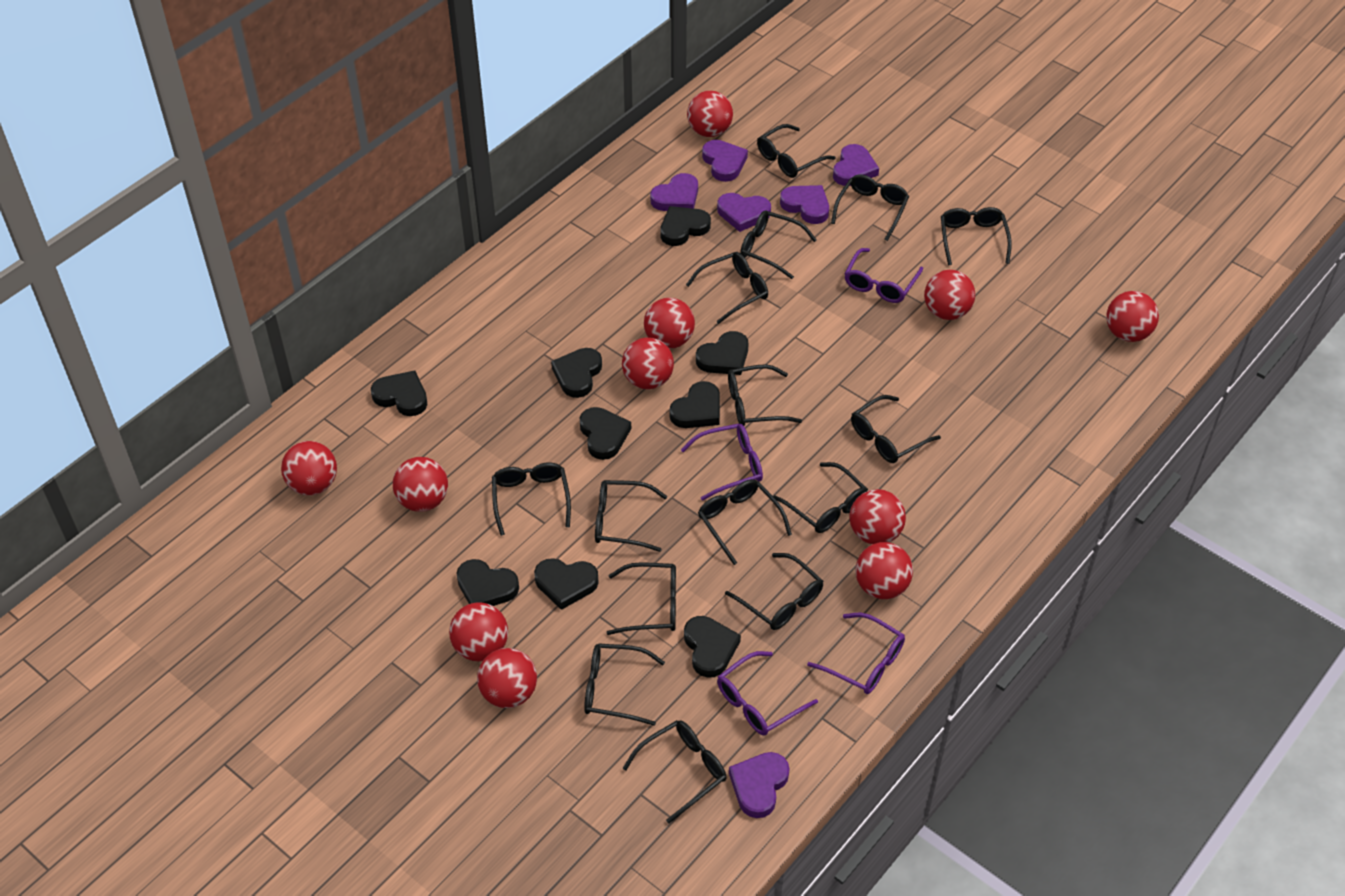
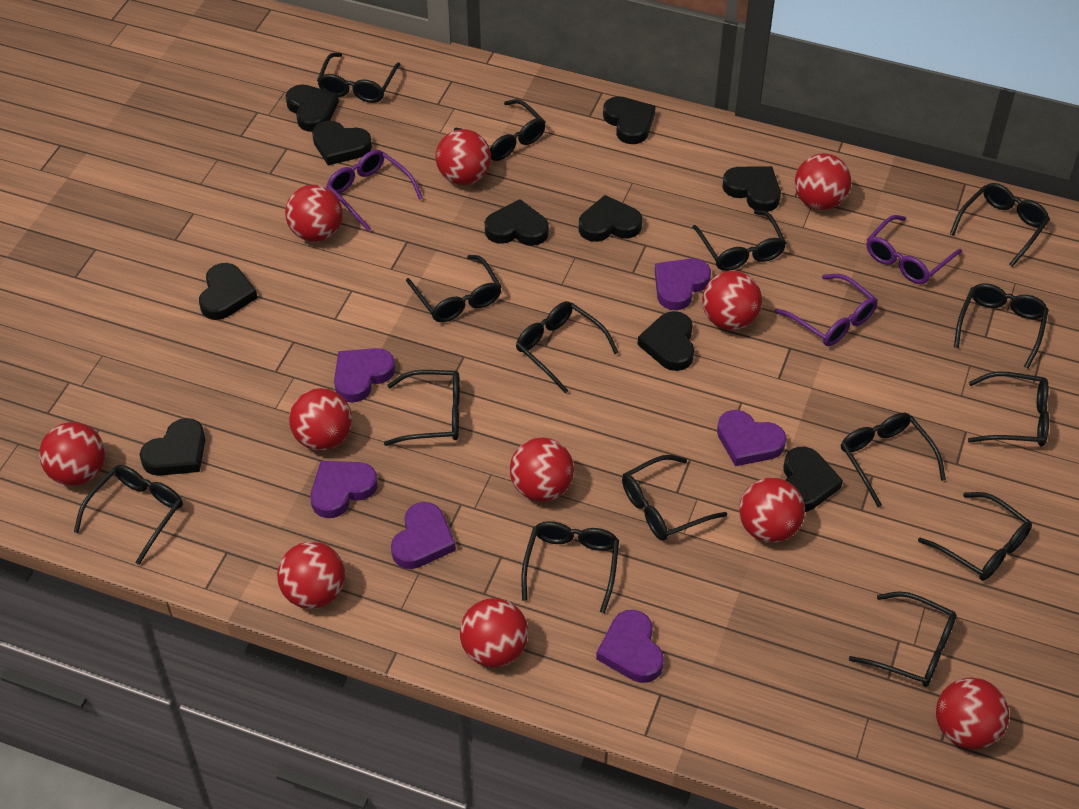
black heart: [371,370,427,416] [456,559,519,606] [534,558,599,610] [551,348,602,398] [580,407,631,460] [660,206,711,246] [670,381,720,428] [684,616,741,678] [696,331,748,375] = 9 -> [140,418,205,476] [199,263,257,320] [286,84,339,132] [312,120,372,165] [485,199,549,246] [579,195,642,242] [603,96,656,144] [637,311,694,371] [722,166,781,212] [783,447,843,512] = 10
purple glasses: [681,424,763,501] [717,651,818,736] [807,613,905,694] [844,248,923,303] = 4 -> [326,150,423,231] [774,274,878,346] [866,215,962,284] = 3

